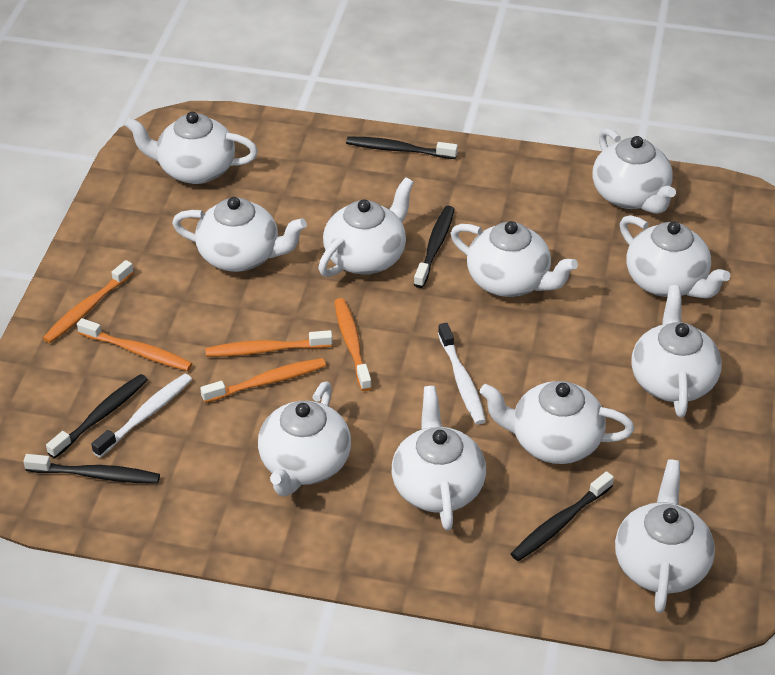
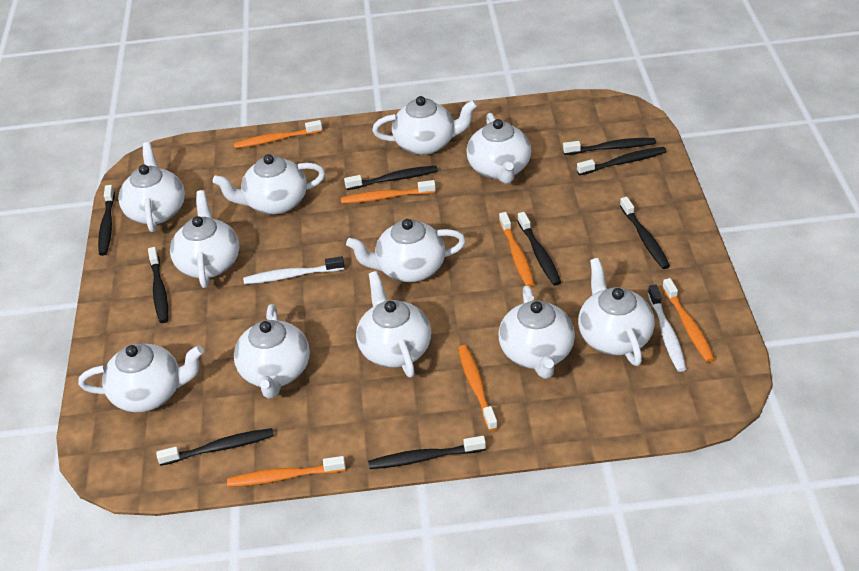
black toothbrush: [23,454,160,484] [46,374,148,459] [346,137,458,159] [414,206,454,288] [511,471,614,561] = 5 -> [98,185,115,256] [148,247,168,323] [156,428,274,466] [344,166,438,190] [368,436,486,469] [518,212,561,286] [563,138,656,155] [577,147,666,175] [620,197,670,269] = 9
orange toothbrush: [43,260,134,343] [77,318,192,371] [200,358,326,403] [205,330,333,357] [334,298,372,391] = 5 -> [227,456,346,487] [234,120,322,149] [341,180,436,204] [458,345,498,431] [499,212,535,287] [662,278,715,362] = 6

